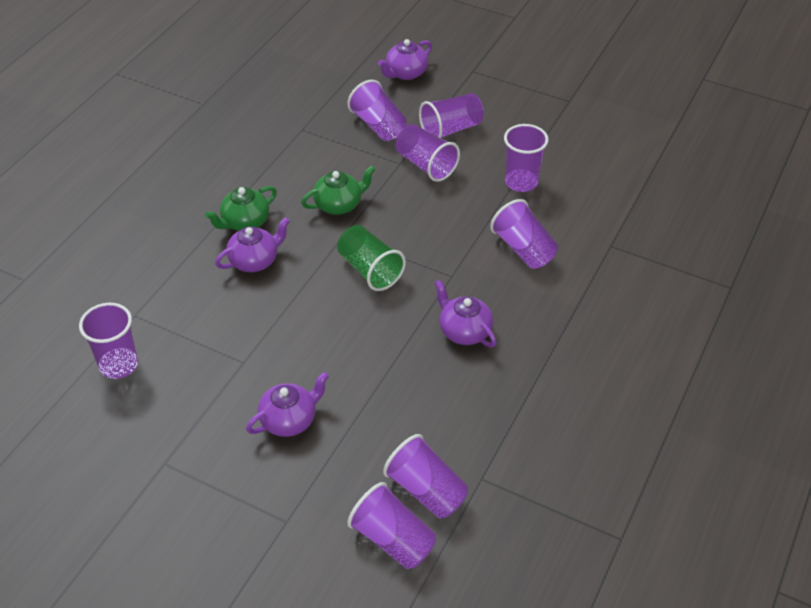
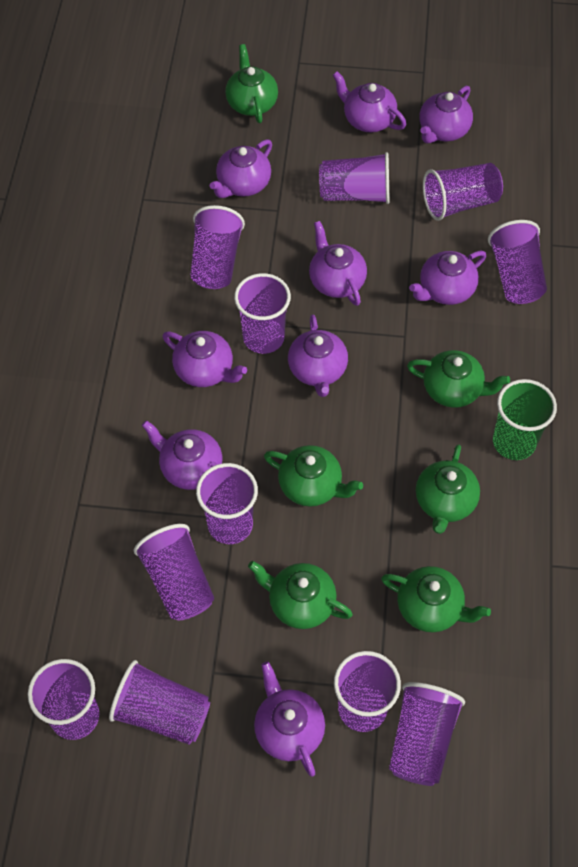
green teapot: [205,186,277,231] [301,166,376,215] = 2 -> [225,44,278,123] [248,561,353,629] [264,445,363,507] [381,566,491,632] [407,350,510,408] [416,444,480,534] = 6
purple cup: [79,303,138,379] [347,80,407,141] [347,482,436,569] [383,434,468,518] [395,124,460,182] [419,93,484,138] [490,199,558,269] [504,124,548,192] = 8 -> [28,659,99,740] [109,660,210,745] [134,524,214,620] [190,205,245,289] [196,463,258,544] [234,273,291,354] [319,152,390,204] [334,651,401,732] [389,682,465,786] [423,163,503,221] [488,220,547,304] = 11
purple teapot: [215,217,290,272] [246,372,329,437] [378,39,432,80] [435,280,497,347] = 4 -> [142,420,222,490] [162,331,247,387] [210,139,272,198] [254,661,325,777] [288,315,348,397] [309,221,367,306] [333,71,406,132] [409,250,486,305] [419,86,473,143] = 9

